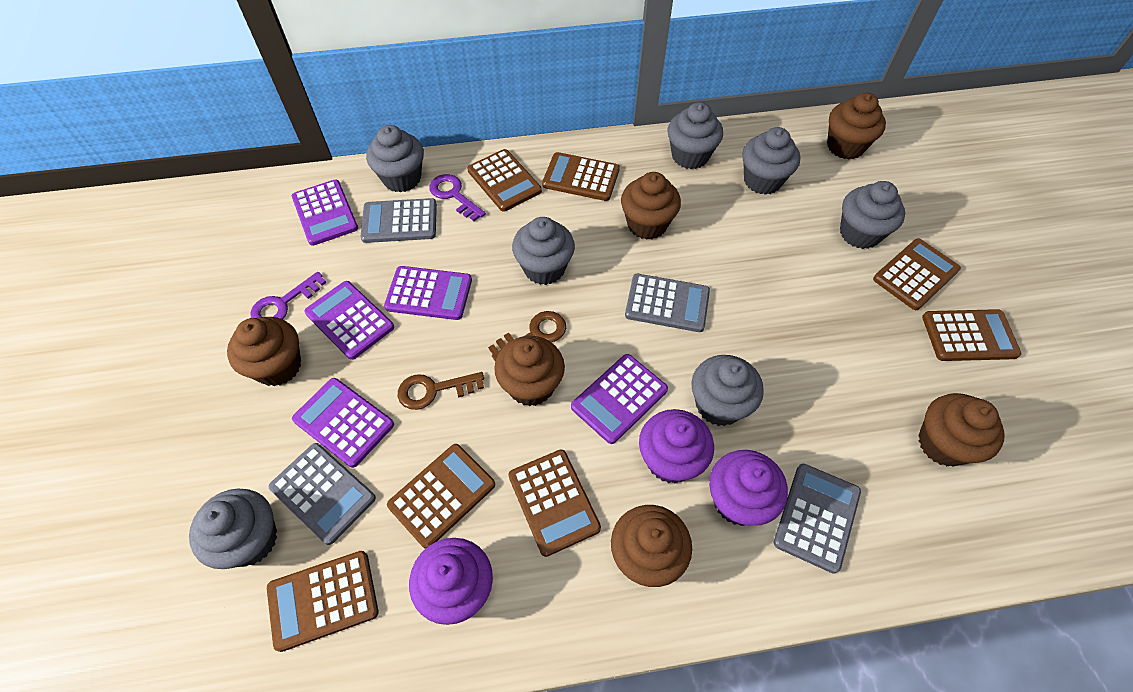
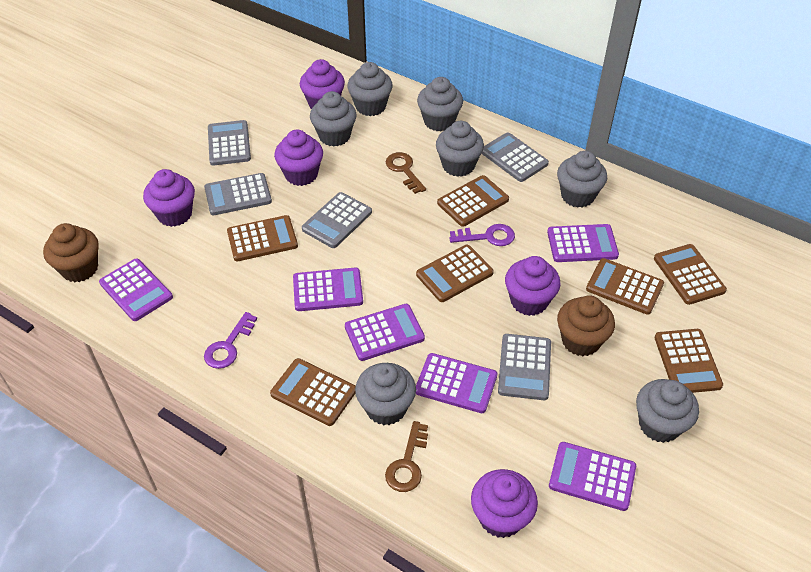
brown cupcake: [227,317,301,386] [494,336,565,406] [611,505,692,587] [621,172,681,240] [827,93,886,159] [918,393,1004,466] = 6 -> [43,223,99,282] [557,295,615,356] = 2
grey calculator: [269,443,376,545] [360,198,437,243] [625,274,710,332] [774,463,861,574] = 4 -> [204,173,272,215] [208,120,251,166] [302,192,372,248] [482,132,549,182] [498,334,551,400] = 5
purple calculator: [292,180,358,246] [292,378,394,468] [304,281,394,360] [384,266,472,320] [571,354,668,444] = 5 -> [99,258,173,321] [293,267,363,311] [345,304,425,361] [416,353,497,413] [547,224,619,262] [549,442,636,511] = 6
purple cupcake: [409,538,493,625] [639,409,714,483] [709,450,788,526] = 3 -> [143,169,195,227] [274,129,323,186] [300,59,345,109] [471,469,538,538] [505,256,561,316] = 5

